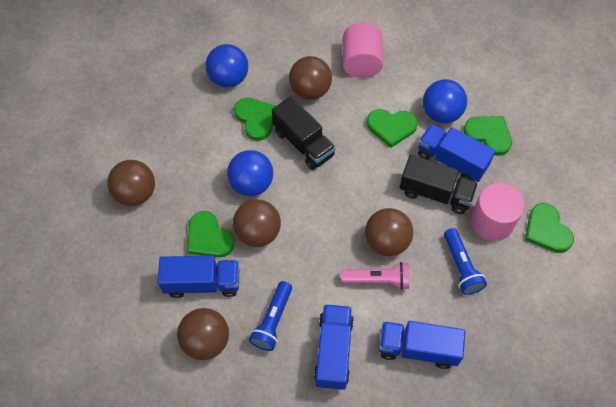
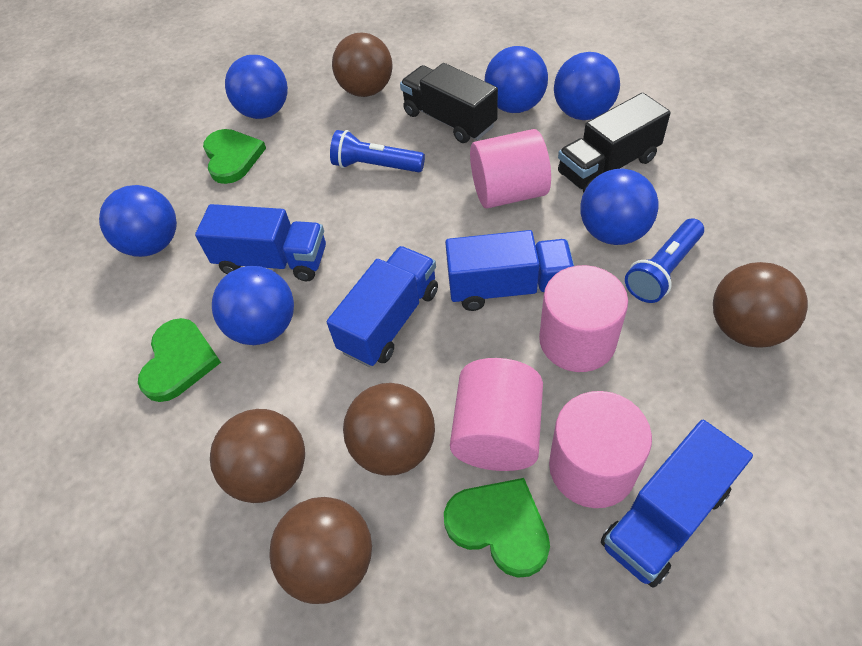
blue ball: [206,44,248,88] [227,150,273,196] [423,79,467,124] = 3 -> [99,185,177,257] [212,266,294,345] [225,55,288,119] [484,46,548,113] [554,52,620,120] [580,169,658,245] = 6
green heart: [187,211,234,258] [234,98,276,141] [367,109,418,148] [464,116,512,156] [525,203,574,253] = 5 -> [138,318,221,402] [203,129,266,184] [444,478,550,578] = 3
pink cylinder: [343,23,383,78] [471,183,525,241] = 2 -> [450,358,543,471] [470,129,551,208] [539,265,628,372] [549,391,652,508] = 4
pink flashlight: [341,262,409,290] = 1 -> none = 0

